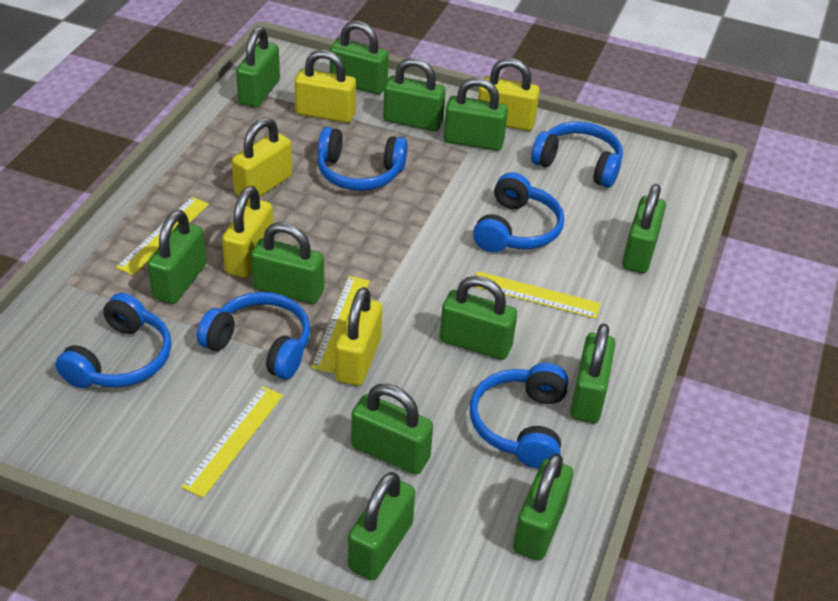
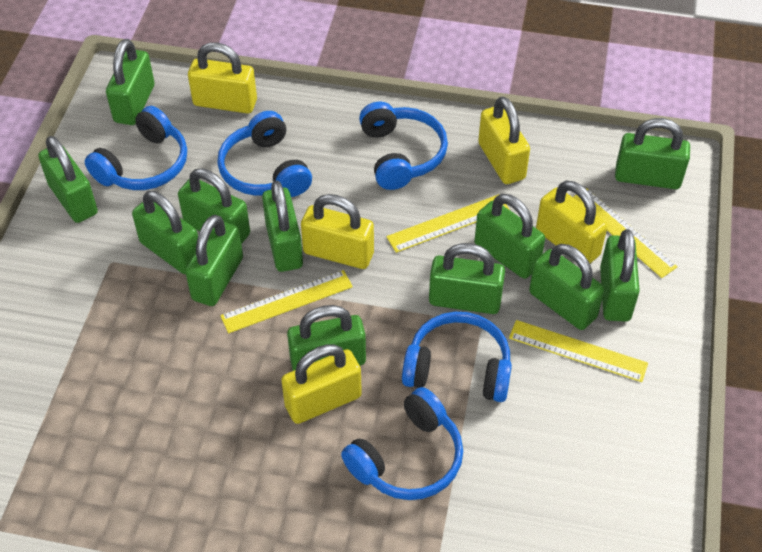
blue headphones: [55,293,171,388] [197,292,310,379] [317,127,408,191] [470,363,569,469] [473,172,564,252] [531,122,623,188] = 6 -> [85,106,187,190] [217,111,312,197] [341,387,463,500] [359,101,448,190] [402,312,512,402] = 5

